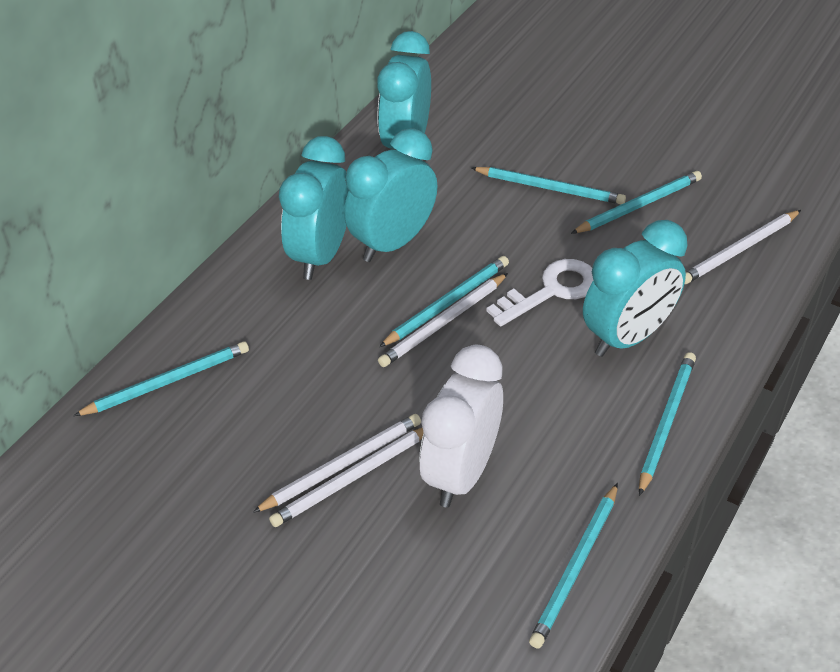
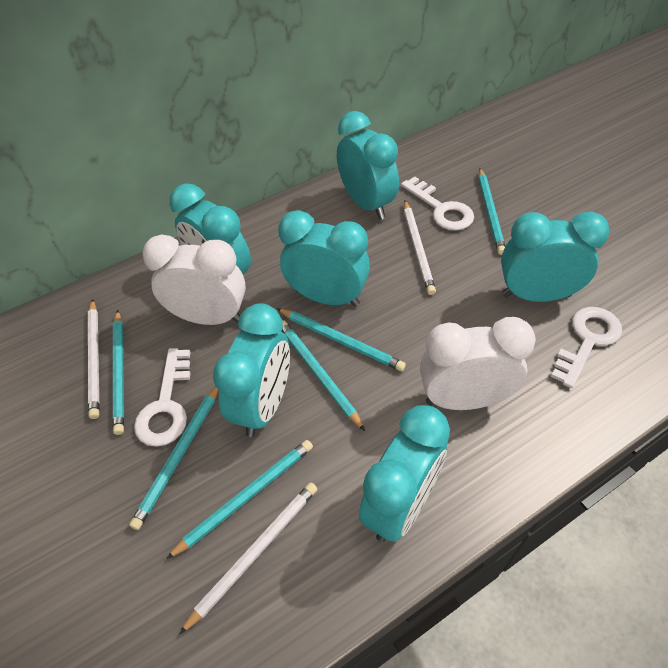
turquoise clock: [279,136,349,280] [344,128,437,262] [377,31,431,149] [583,220,687,357] = 4 -> [170,183,251,274] [213,303,290,437] [278,210,370,306] [337,111,399,220] [359,405,450,542] [501,212,610,302] = 6
white clock: [419,345,503,508] = 1 -> [142,234,246,325] [420,317,536,410] = 2
white key: [486,259,593,326] = 1 -> [134,348,191,447] [401,177,474,231] [551,307,622,388] = 3
white pencil: [253,414,421,513] [269,428,424,527] [378,273,508,367] [685,210,801,284] = 4 -> [88,299,100,419] [179,482,317,635] [404,201,436,295] = 3

